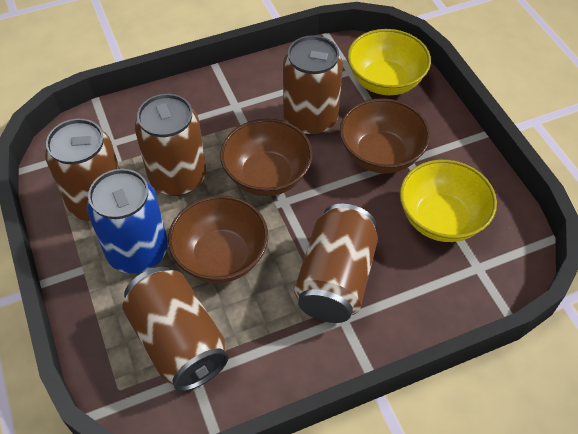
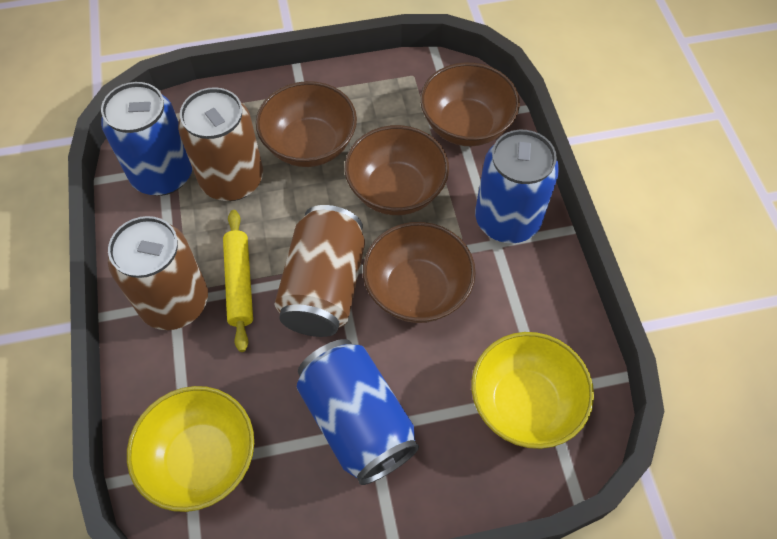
blue can: [87,169,168,274] = 1 -> [101,82,192,196] [296,339,419,485] [475,130,559,243] = 3
brown bowl: [168,195,268,283] [220,119,313,196] [340,98,430,173] = 3 -> [256,81,357,167] [345,125,449,215] [363,222,476,323] [420,63,520,146] = 4
brown can: [45,119,120,221] [122,267,229,392] [135,94,206,196] [283,35,343,136] [294,204,378,323] = 5 -> [108,216,208,330] [178,87,263,201] [274,205,365,337] = 3
yellow rolling pin: none = 0 -> [223,210,253,352] = 1

